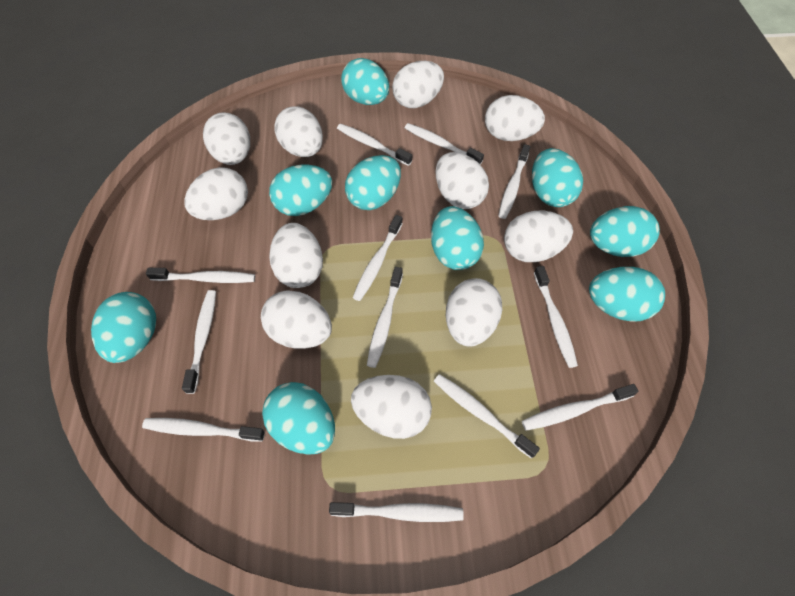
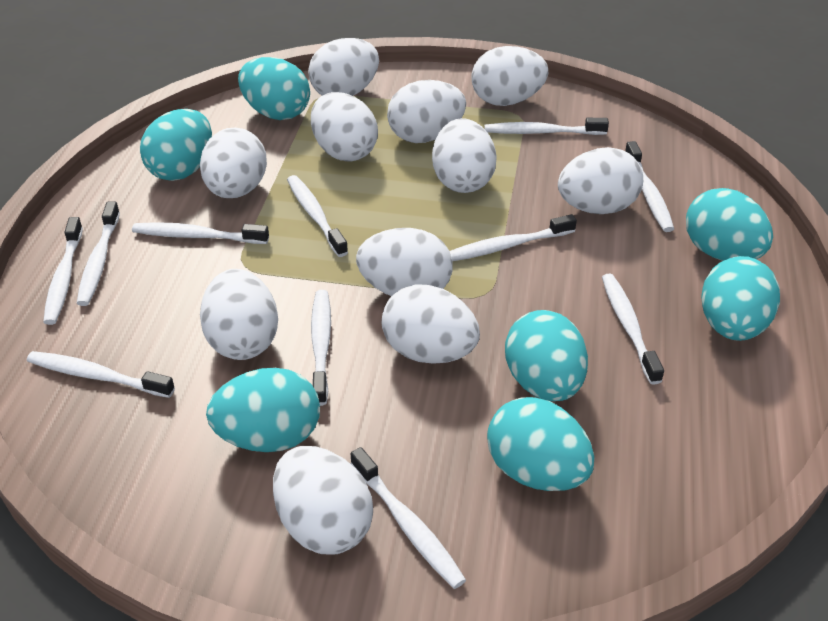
turquoise egg: [91,292,156,363] [262,382,335,455] [269,165,332,216] [341,58,389,105] [345,155,401,210] [431,206,484,270] [532,148,583,207] [589,267,665,322] [590,206,660,257] = 9 -> [140,109,212,181] [206,368,320,452] [238,57,310,120] [487,397,594,491] [505,310,588,401] [686,188,773,261] [701,256,780,341] = 7
white toothbrush: [142,418,265,442] [146,268,255,283] [182,290,216,394] [329,502,464,522] [337,124,412,166] [352,215,403,301] [367,267,403,368] [405,123,484,164] [434,374,540,459] [498,144,530,219] [522,384,638,431] [534,266,578,368] = 12 -> [27,351,175,398] [43,217,83,325] [77,202,120,306] [132,222,269,244] [287,175,348,257] [311,290,331,406] [351,447,466,589] [450,214,577,261] [484,118,609,135] [602,274,664,385] [625,141,674,232] = 11

